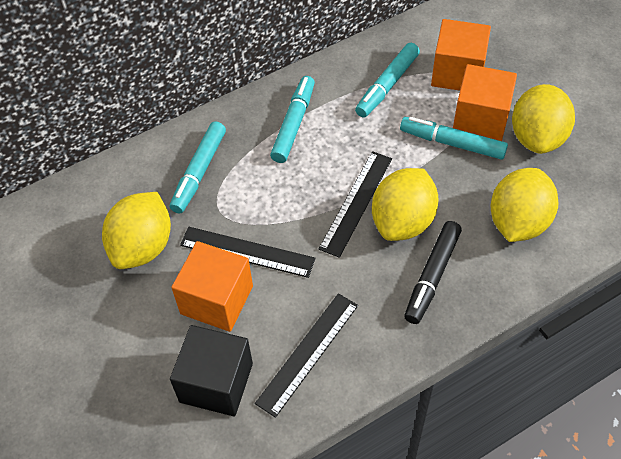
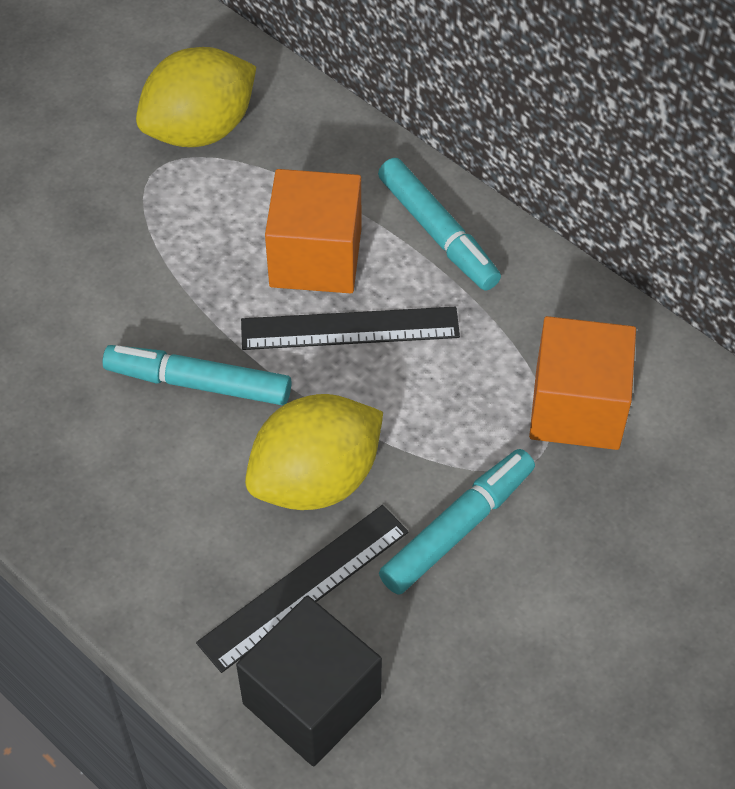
black marker: [404,221,462,324] = 1 -> none = 0
black ruler: [180,227,315,278] [255,293,358,418] [319,151,392,258] = 3 -> [196,505,408,673] [241,307,460,350] = 2
orange cube: [171,241,253,332] [431,19,491,91] [453,64,517,141] = 3 -> [265,169,361,293] [529,316,636,450] = 2
turquoise marker: [170,122,226,214] [270,76,315,163] [355,43,420,117] [400,117,508,160] = 4 -> [102,345,291,405] [378,158,501,291] [379,449,535,595] = 3
yellow lemon: [102,192,171,269] [372,168,439,241] [491,168,558,242] [512,84,575,154] = 4 -> [136,47,257,147] [245,394,383,510] = 2

